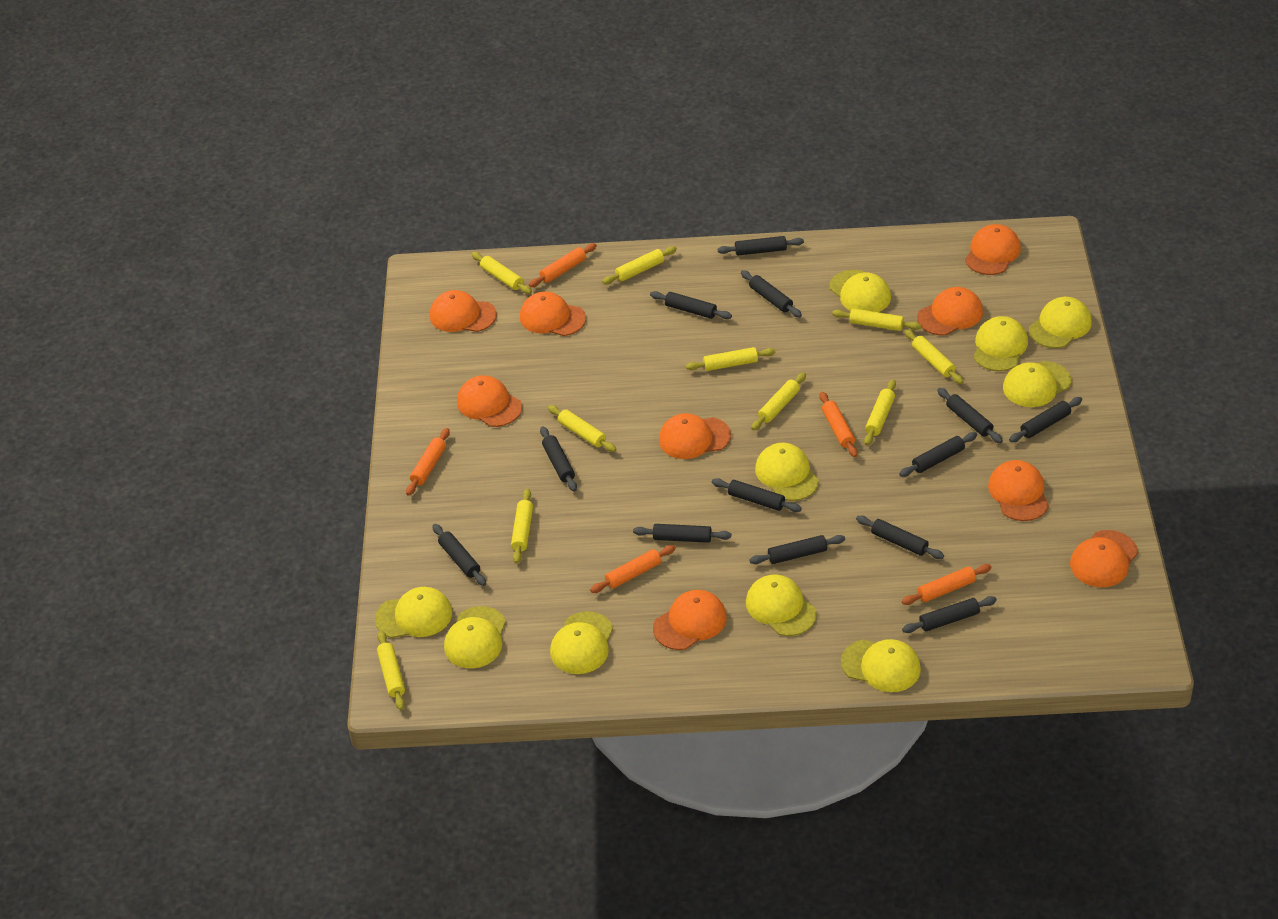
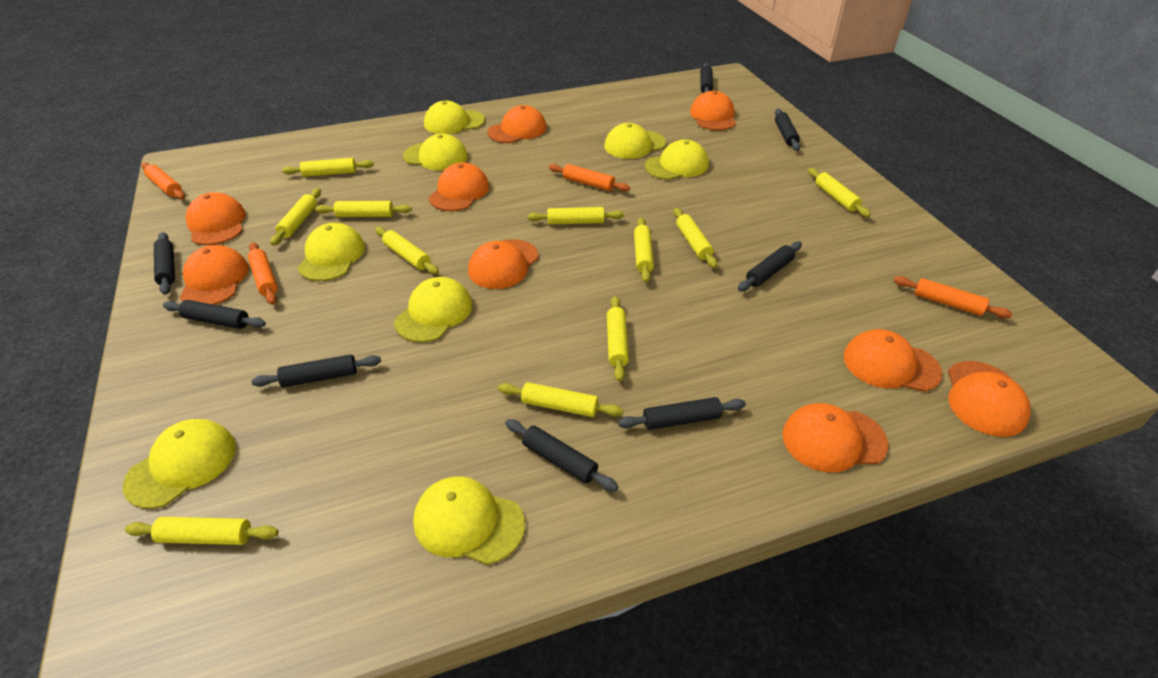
black rolling pin: [432,524,486,586] [540,426,577,492] [633,524,731,543] [650,291,732,319] [712,478,802,512] [718,236,804,256] [741,270,802,317] [749,535,845,564] [856,516,944,559] [899,432,977,477] [902,596,997,633] [937,388,1003,443] [1009,397,1082,442] = 13 -> [154,232,175,295] [163,300,266,329] [251,354,381,387] [505,419,618,492] [618,397,746,430] [700,63,713,93] [738,241,802,291] [775,109,800,151] = 8
orange rolling pin: [406,428,450,496] [529,243,597,287] [590,545,676,593] [819,392,858,457] [902,564,991,605] = 5 -> [141,162,185,200] [248,242,278,305] [549,164,630,192] [893,276,1012,318] = 4
yellow cap: [375,587,452,638] [444,606,506,669] [550,611,613,674] [746,574,817,636] [755,443,819,501] [830,270,891,312] [841,639,921,692] [973,316,1028,371] [1003,361,1071,407] [1029,297,1092,348] = 10 -> [122,419,236,509] [298,223,365,281] [394,277,472,342] [403,134,468,171] [413,476,525,565] [424,101,485,134] [604,123,666,159] [645,139,709,180] = 8
yellow rolling pin: [377,631,405,710] [472,252,532,294] [511,489,533,564] [548,405,617,452] [602,246,677,284] [686,347,775,371] [751,372,806,431] [832,308,921,331] [864,379,896,446] [905,329,963,384] = 10 -> [125,517,278,545] [271,188,321,246] [282,158,374,177] [315,201,412,217] [375,227,439,274] [498,382,623,417] [527,207,624,225] [607,296,629,382] [634,217,654,283] [673,208,717,268] [808,168,871,217] = 11

